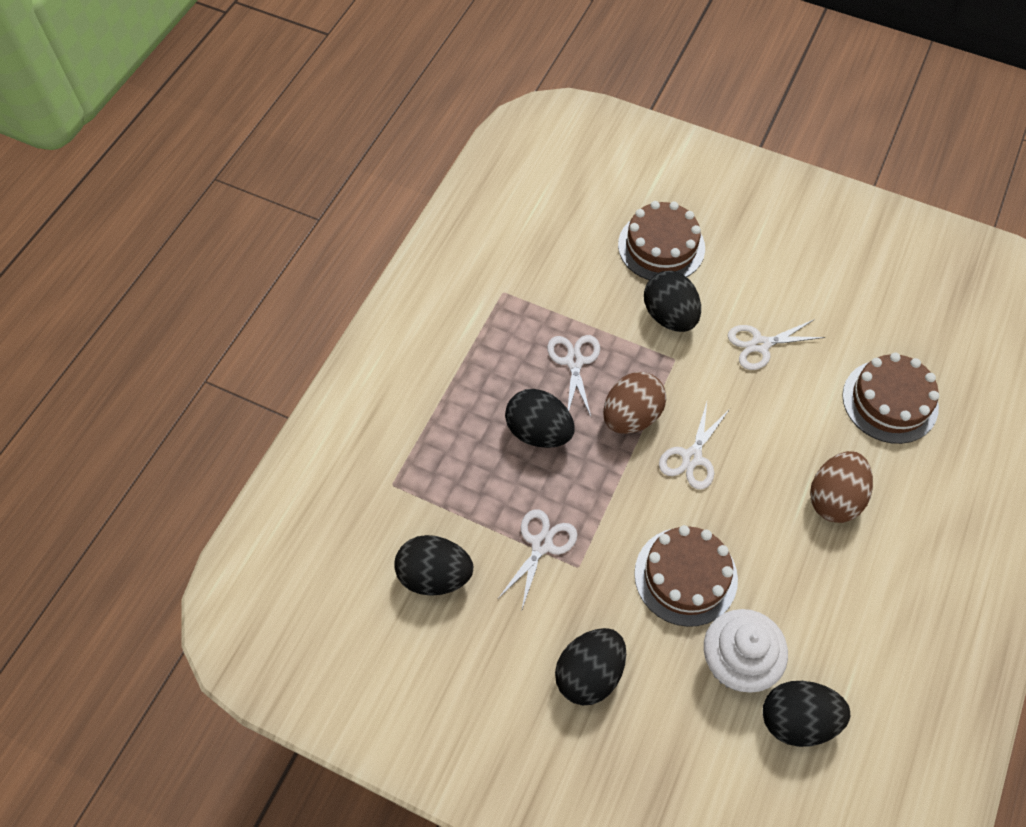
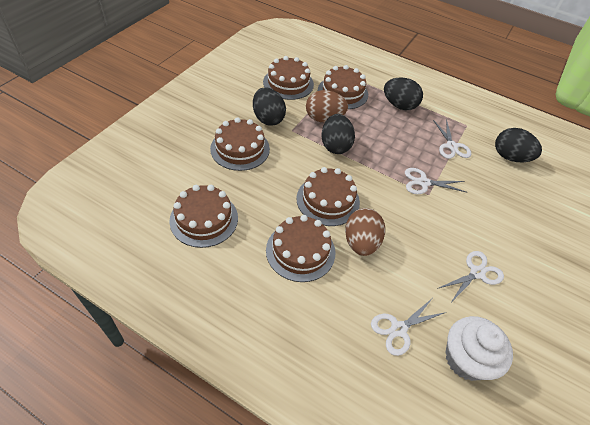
black egg: [394,535,473,596] [505,389,574,448] [555,628,626,705] [644,271,701,332] [763,681,850,747] = 5 -> [253,87,286,126] [321,114,355,154] [384,77,423,110] [495,128,542,162] = 4
brown cake: [618,201,705,280] [634,525,738,627] [842,353,939,444] = 3 -> [169,185,238,248] [210,117,270,171] [263,56,314,100] [266,215,335,282] [297,167,360,226] [318,65,368,109] = 6

